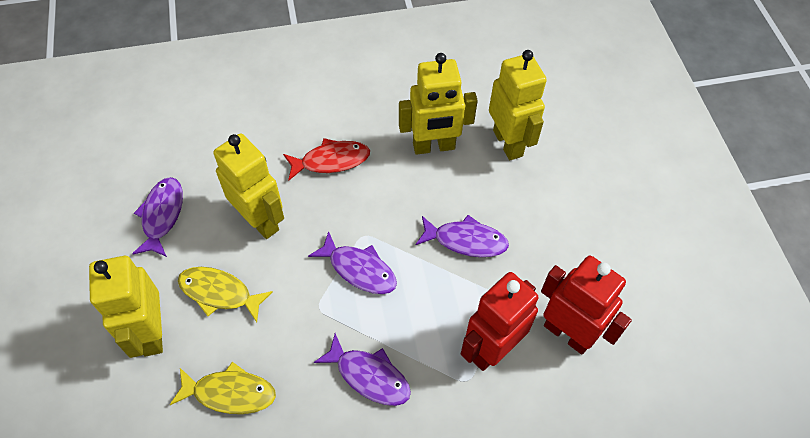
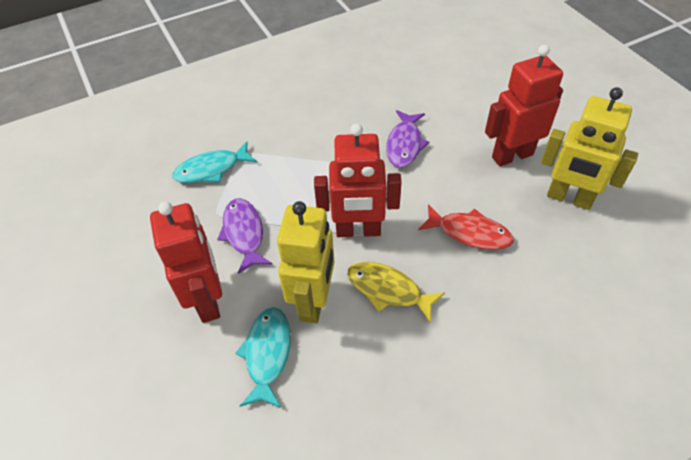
purple fish: [132,177,183,257] [308,231,397,294] [314,333,411,406] [416,215,509,257] = 4 -> [217,198,272,274] [386,110,429,168] = 2
red robot: [461,272,538,371] [541,256,632,355] = 2 -> [150,201,222,323] [314,123,401,237] [485,45,563,166] = 3
turquoise fish: none = 0 -> [172,142,257,183] [235,307,291,408] = 2
yellow fish: [170,362,276,414] [178,267,273,322] = 2 -> [347,262,445,323] = 1
yellow robot: [89,256,163,358] [213,133,284,239] [399,53,478,155] [489,50,547,160] = 4 -> [277,201,334,323] [541,87,638,210] = 2

